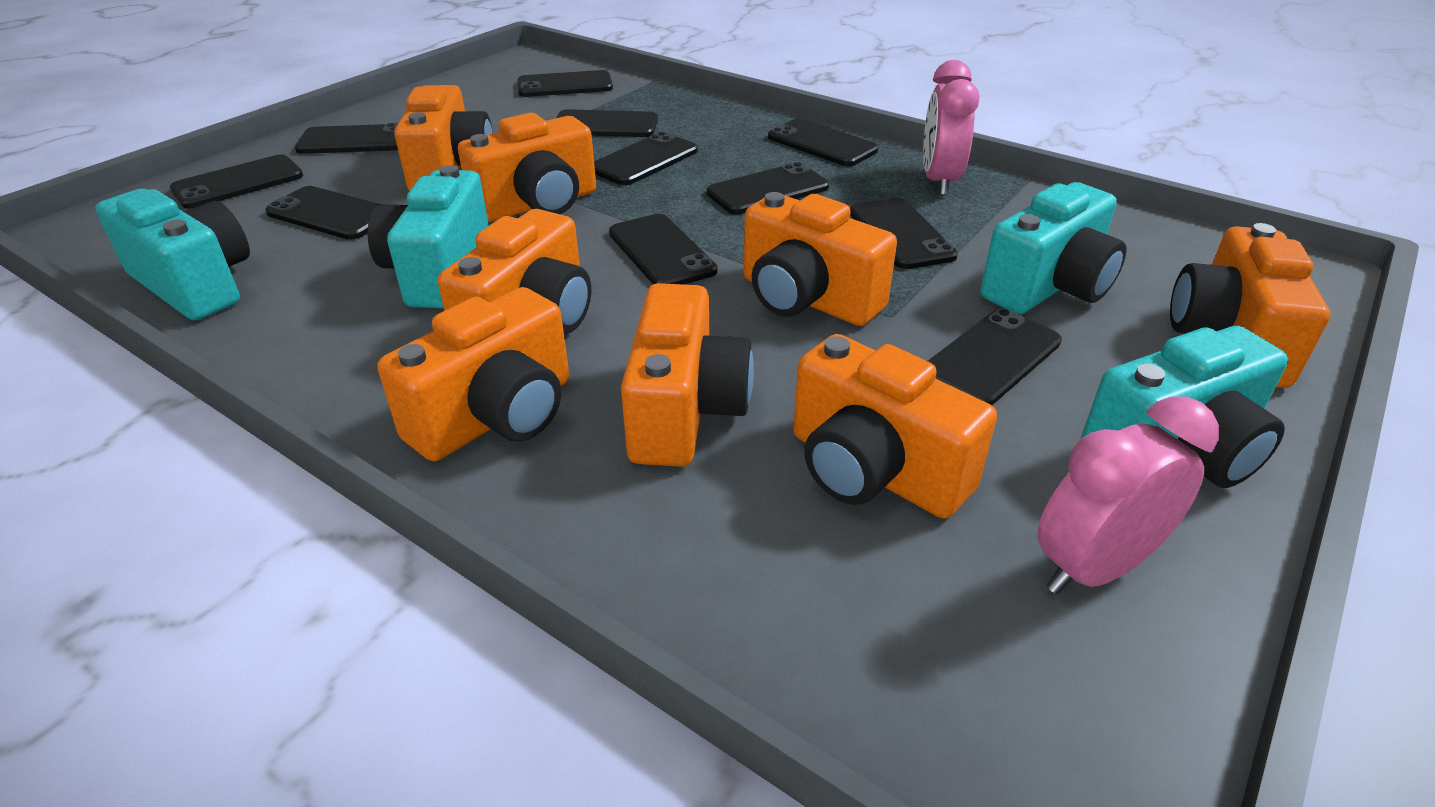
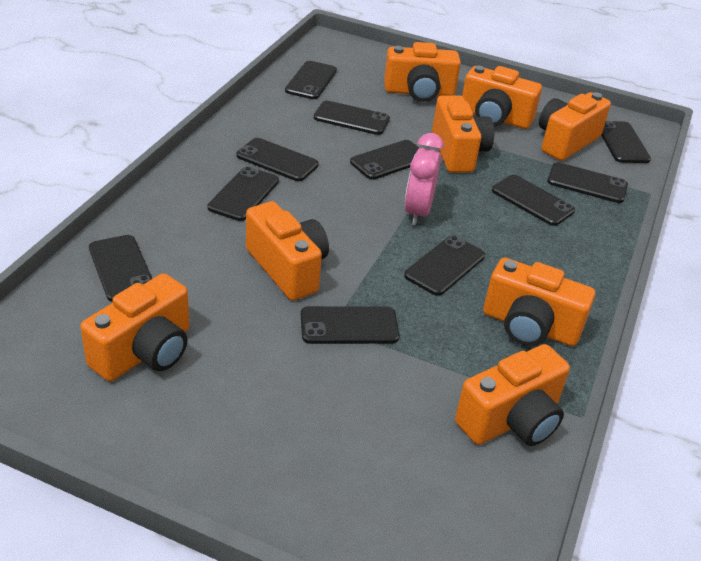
pink clock: [923,60,979,195] [1038,396,1219,594] = 2 -> [405,133,444,226] = 1
turquoise camera: [95,189,250,320] [368,165,489,308] [980,182,1127,314] [1081,326,1288,488] = 4 -> none = 0

